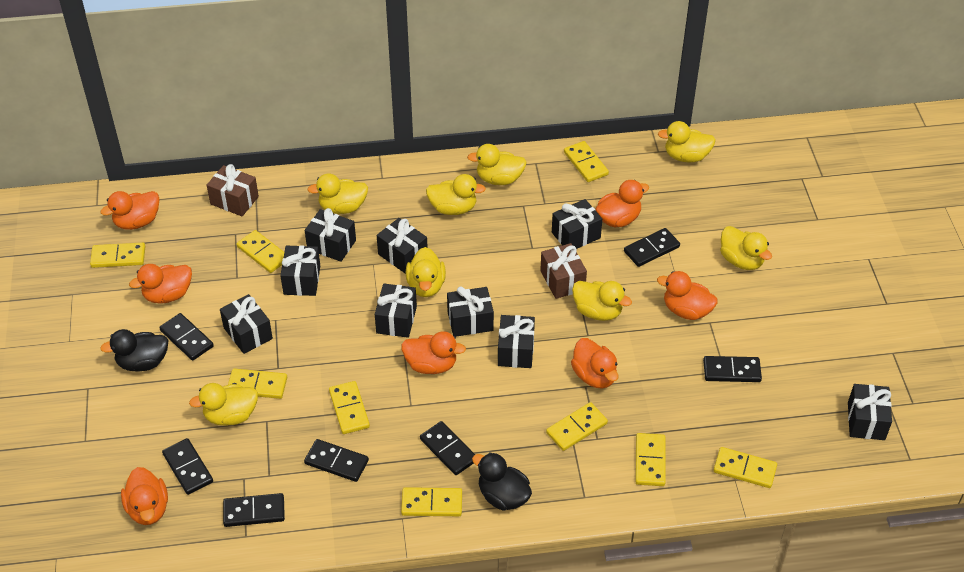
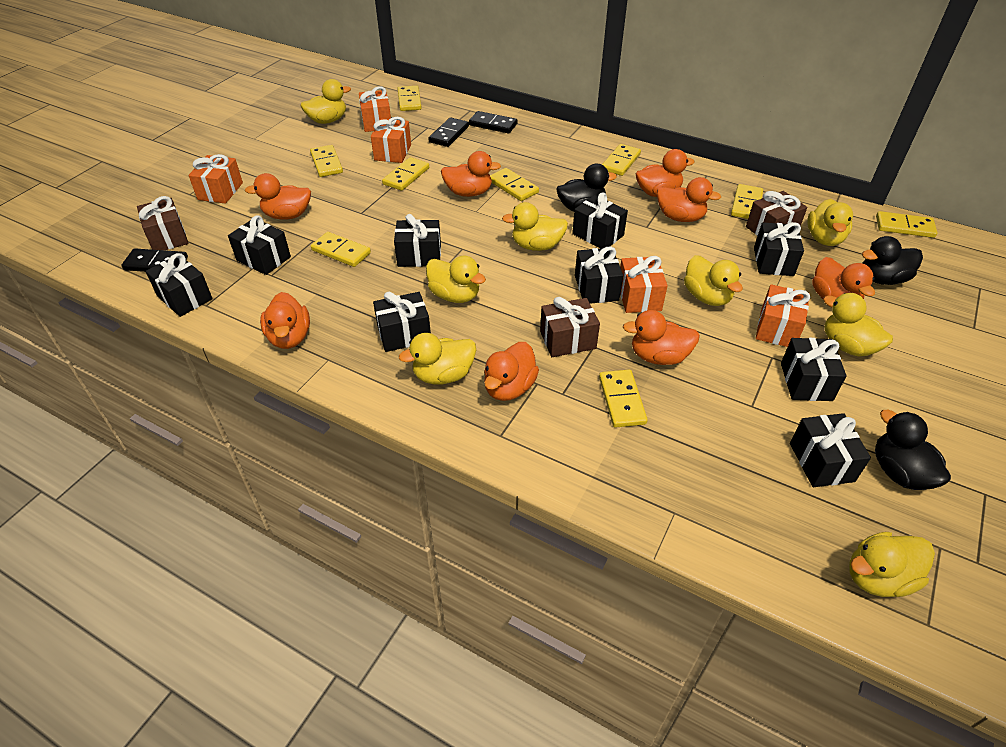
black domino: [159,313,214,361] [162,438,213,495] [223,493,285,527] [304,439,369,482] [420,421,475,475] [624,228,680,267] [703,356,762,382] = 7 -> [121,248,188,272] [428,117,469,147] [469,111,518,133] = 3
black duck: [100,329,168,372] [472,452,532,511] = 2 -> [556,164,617,211] [862,236,923,285] [875,410,951,490] = 3
brown gift: [207,164,259,216] [540,243,587,299] = 2 -> [137,196,188,250] [540,297,600,357] [746,191,807,236] = 3
orange duck: [100,191,160,230] [121,467,168,525] [129,264,192,304] [401,331,466,374] [571,338,619,389] [595,180,649,228] [657,271,718,320] = 7 -> [245,173,311,220] [260,292,310,349] [441,151,501,197] [484,342,539,401] [623,310,700,365] [636,149,695,197] [657,177,721,222] [812,257,875,299] = 8
orange gift: none = 0 -> [189,154,243,204] [359,86,391,132] [371,117,411,163] [620,256,668,313] [756,284,810,347] = 5

